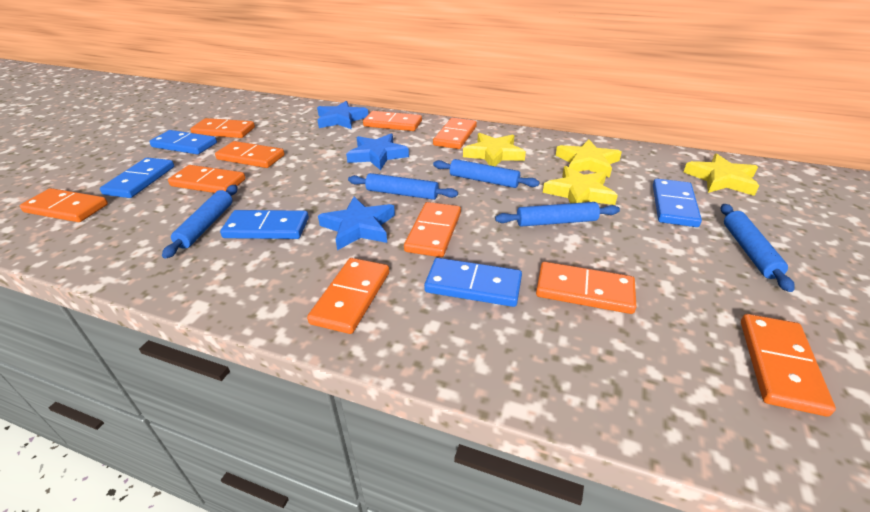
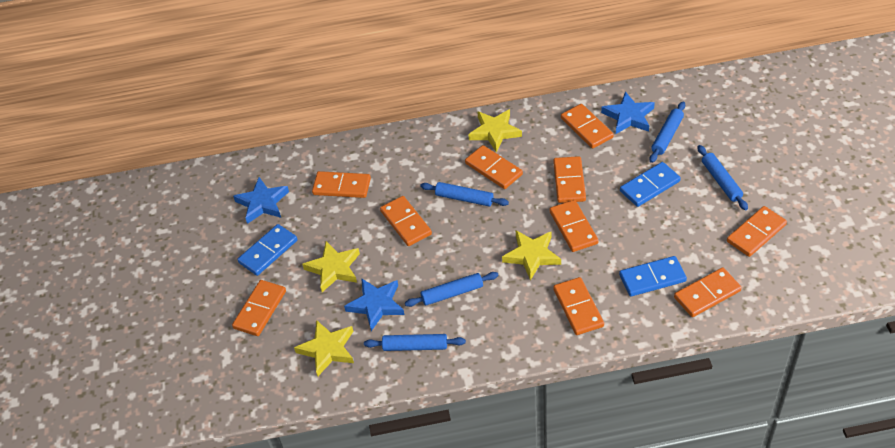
blue domino: [100,158,174,198] [149,130,217,154] [220,210,309,239] [424,258,522,307] [653,179,702,227] = 5 -> [237,224,297,276] [619,256,687,297] [620,162,681,207] = 3

